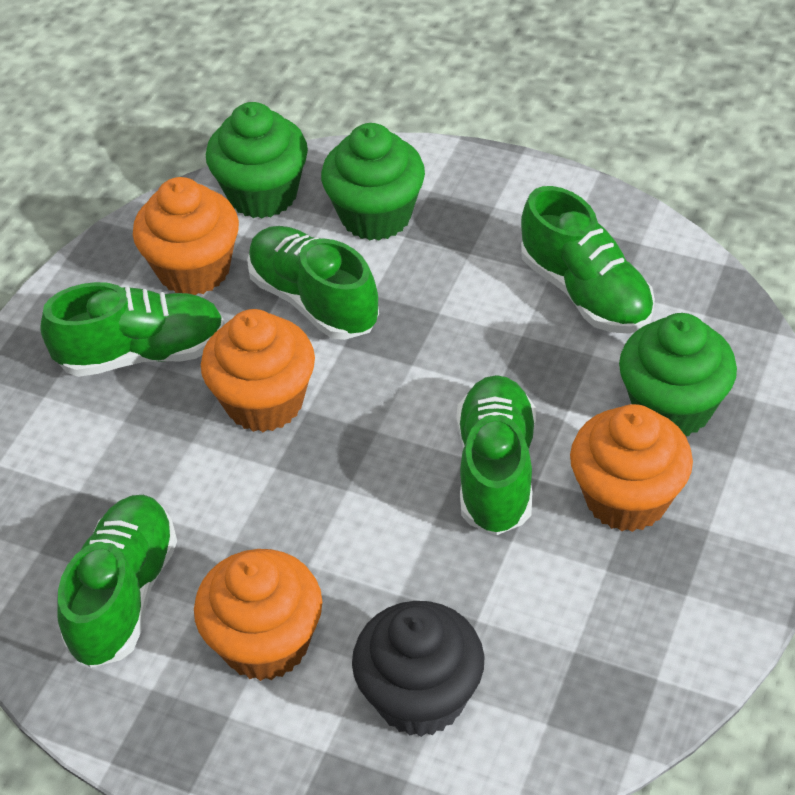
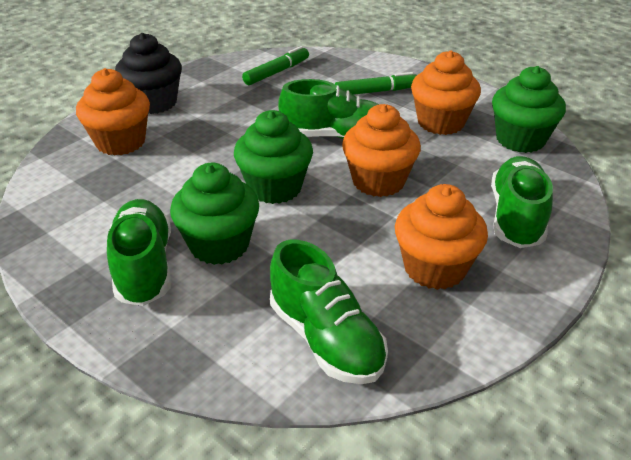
green marker: none = 0 -> [242,46,309,85] [335,72,417,95] = 2
green shoe: [40,282,225,377] [57,495,177,668] [247,226,379,340] [457,375,536,535] [521,186,655,334] = 5 -> [107,199,171,306] [270,240,388,384] [278,79,379,139] [491,156,553,248] = 4

